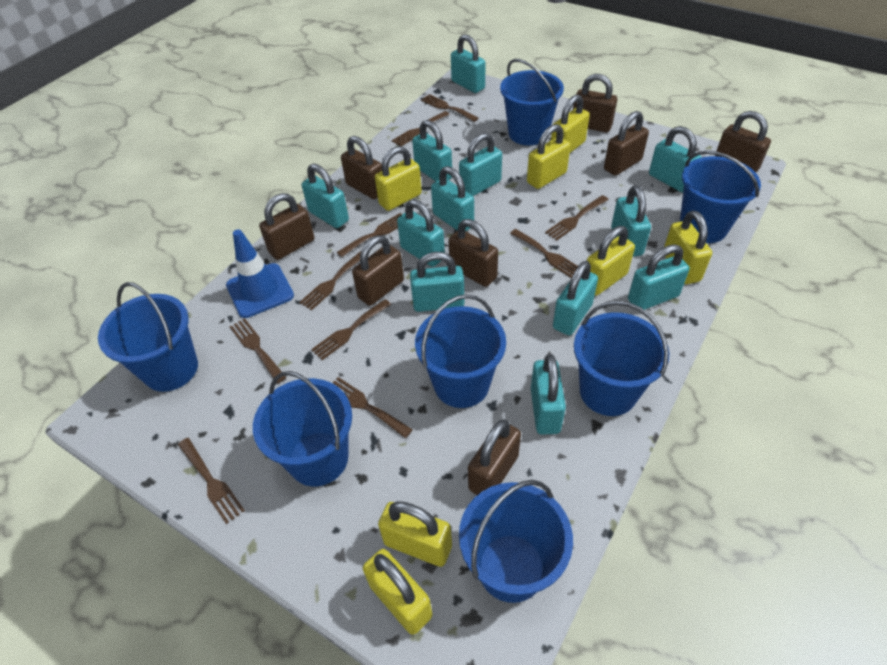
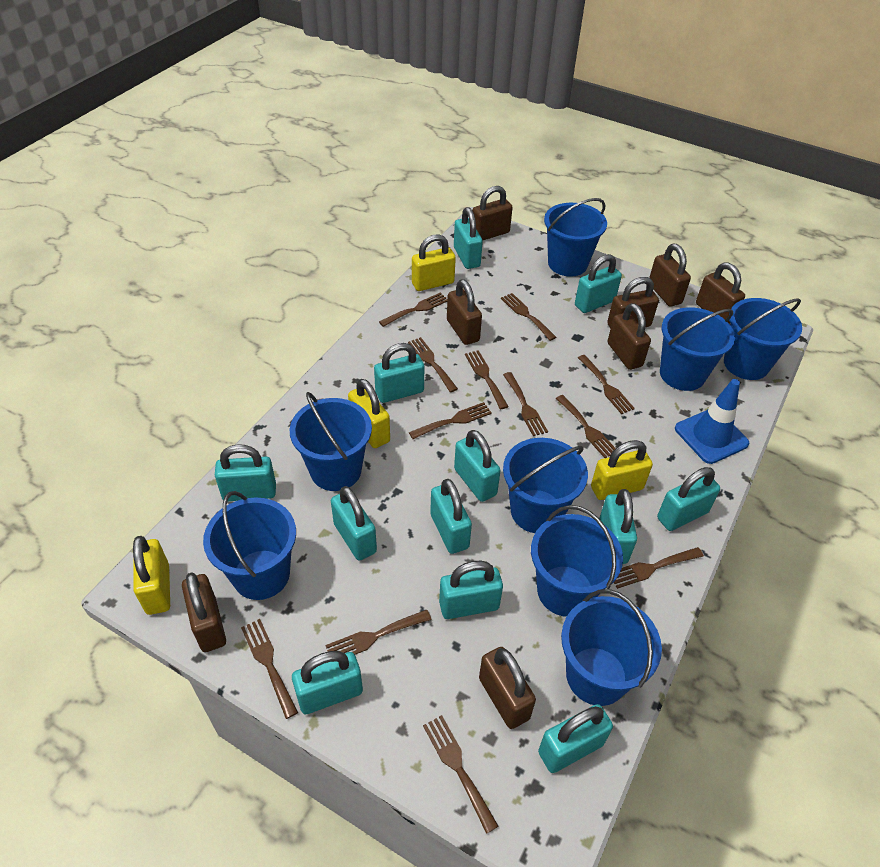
blue bucket: [98,282,198,392] [253,371,352,486] [415,294,506,408] [459,480,573,603] [500,59,564,145] [574,301,669,416] [680,150,761,243] = 7 -> [203,491,296,600] [290,392,372,491] [503,438,588,533] [531,505,623,617] [544,198,607,277] [561,589,662,706] [660,307,735,391] [724,298,802,380] = 8
brown fork: [178,438,245,524] [230,318,287,383] [299,251,361,310] [311,299,391,360] [333,377,413,438] [337,213,402,257] [392,111,450,146] [421,94,479,122] [510,229,578,278] [545,195,609,241] = 10 -> [241,619,298,719] [325,610,431,655] [379,292,447,327] [408,337,458,392] [409,402,492,439] [423,715,499,834] [465,350,509,410] [501,293,556,341] [503,372,548,436] [556,395,616,458] [578,355,635,414] [614,547,704,589] = 12
yellow padlock: [363,549,432,635] [375,146,422,211] [378,501,452,567] [527,124,571,189] [551,94,590,153] [587,226,635,296] [664,211,712,284] = 7 -> [133,536,170,615] [348,379,390,448] [412,234,456,291] [591,440,653,500] = 4

